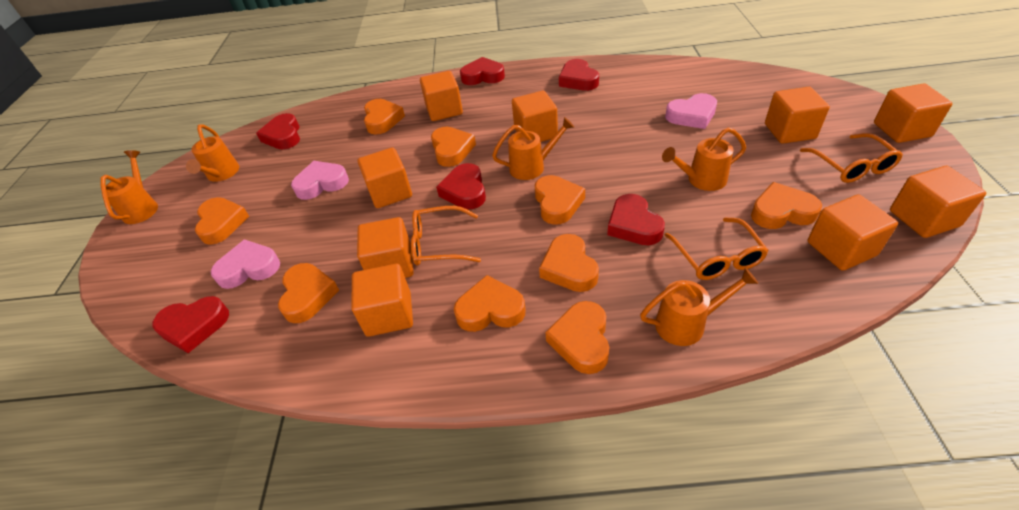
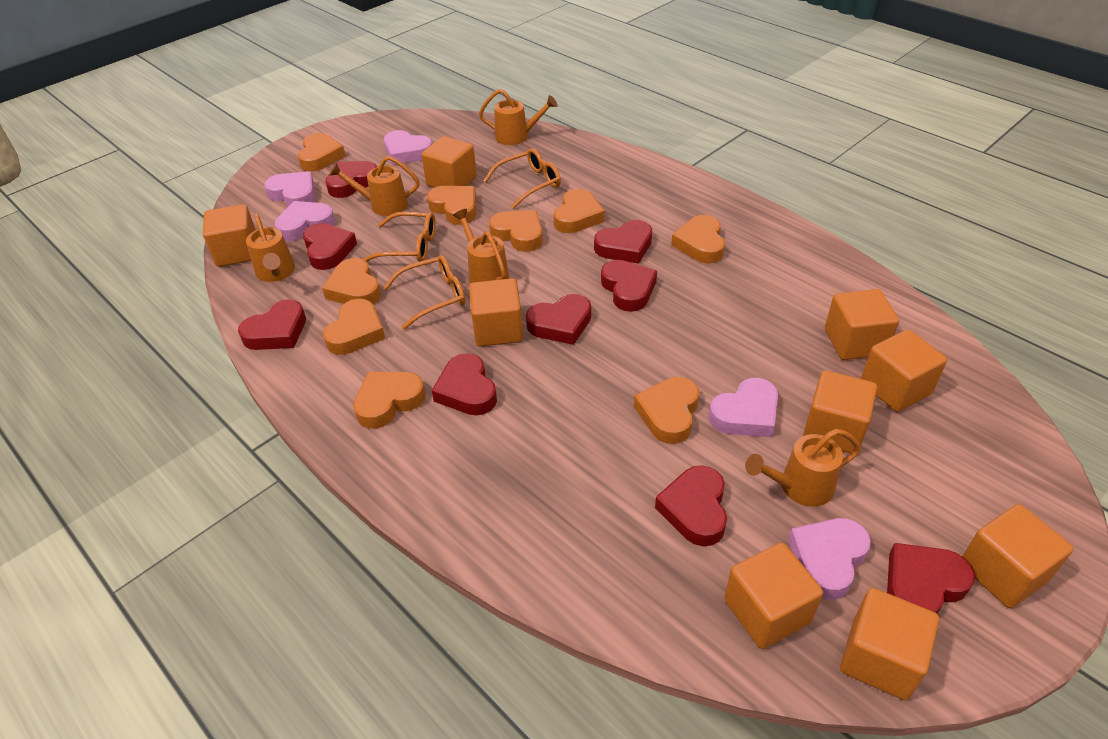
pink heart: [211,240,280,289] [291,161,349,200] [665,93,717,129] = 3 -> [264,171,315,207] [275,201,335,241] [384,130,432,165] [709,378,778,437] [788,518,871,600] = 5
red heart: [152,296,229,353] [256,113,300,150] [436,163,486,209] [460,57,505,85] [559,59,599,91] [607,194,665,245] = 6 -> [238,299,306,350] [303,223,357,270] [326,161,377,198] [432,353,497,416] [526,294,591,345] [594,220,652,264] [601,260,657,312] [655,465,727,546] [887,543,975,614] = 9

